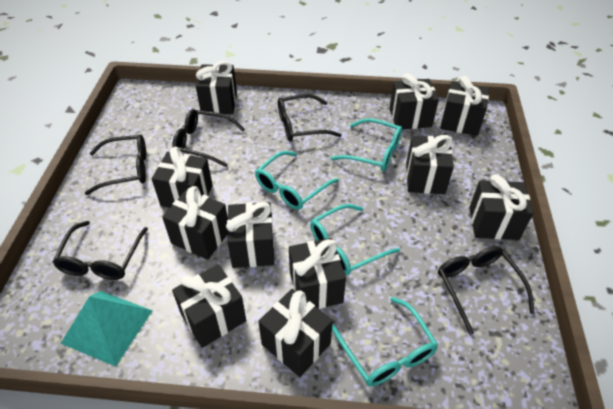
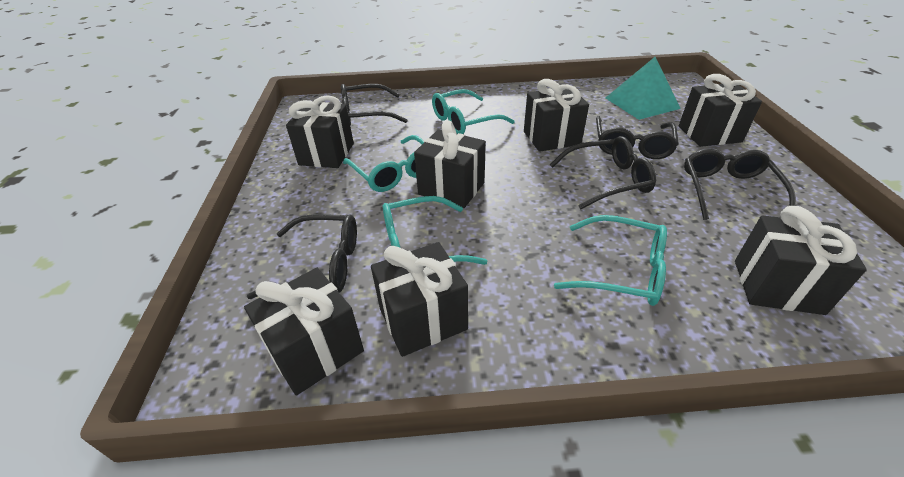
black gift: [152,147,213,208] [162,186,228,260] [172,264,246,348] [196,61,237,114] [226,202,274,268] [258,289,333,377] [289,238,346,309] [389,73,439,129] [406,135,454,194] [440,76,489,136] [469,174,533,240] = 11 -> [244,268,364,396] [286,95,354,168] [371,242,468,357] [414,120,486,208] [524,79,589,152] [679,74,762,147] [735,206,867,315] = 7

